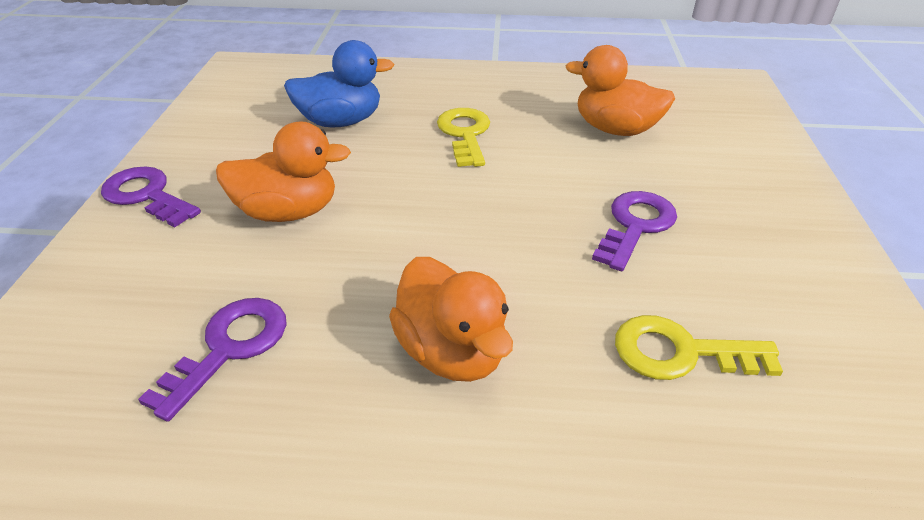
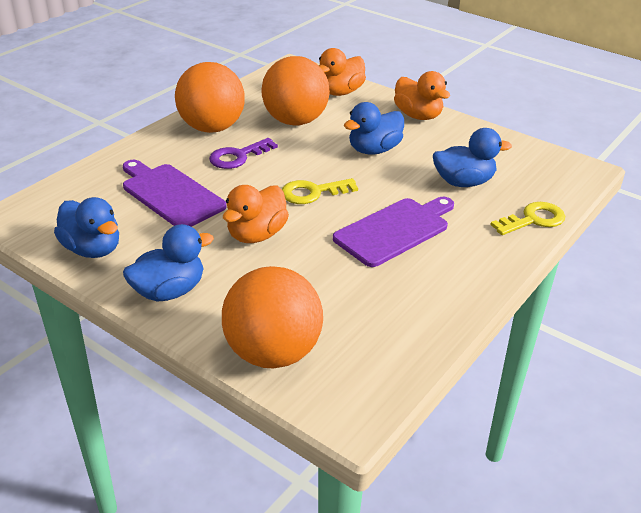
blue duck: [284,40,394,127] = 1 -> [54,197,119,258] [123,224,214,302] [344,102,404,155] [433,128,512,187] = 4
orange ball: none = 0 -> [175,62,245,133] [222,266,323,368] [261,56,330,126] = 3
purple cutting board: none = 0 -> [123,160,227,227] [333,197,454,267] = 2
purple key: [101,166,201,227] [138,298,287,422] [592,191,677,271] = 3 -> [209,138,278,169] = 1

